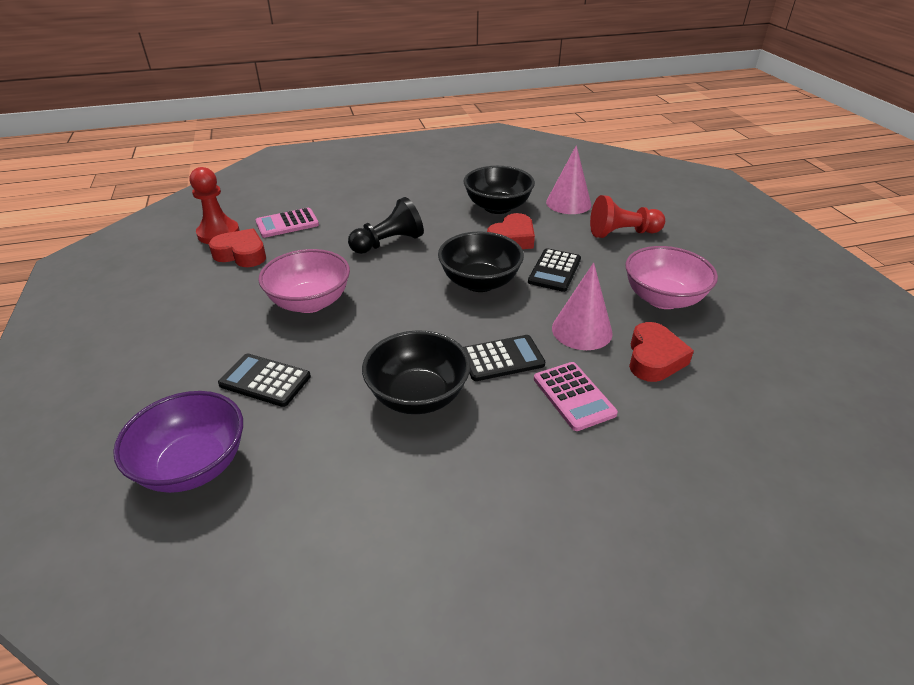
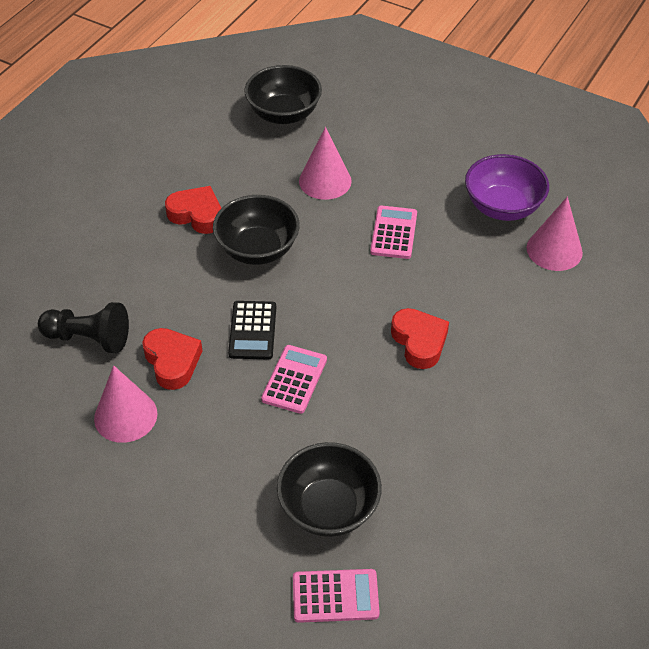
black calculator: [218,354,311,407] [463,335,545,381] [528,248,581,292] = 3 -> [228,301,276,359] = 1
pink bowl: [258,249,350,313] [625,246,718,309] = 2 -> none = 0
pink calculator: [256,208,319,238] [534,362,618,431] = 2 -> [261,345,327,414] [293,569,380,623] [370,205,417,259] = 3
pink cone: [546,145,591,214] [552,263,613,350] = 2 -> [94,365,158,443] [299,127,352,200] [527,197,583,271] = 3
red pawn: [190,167,240,244] [590,195,665,238] = 2 -> none = 0

